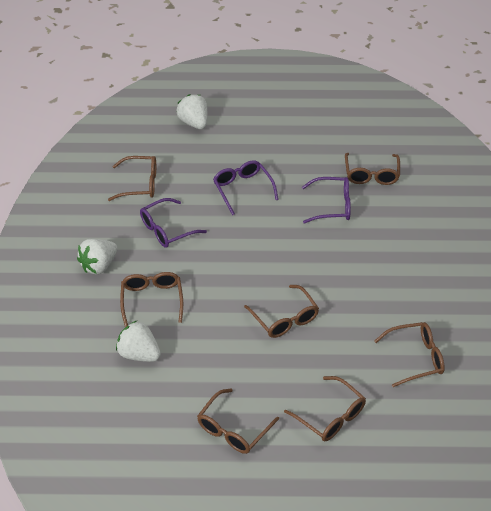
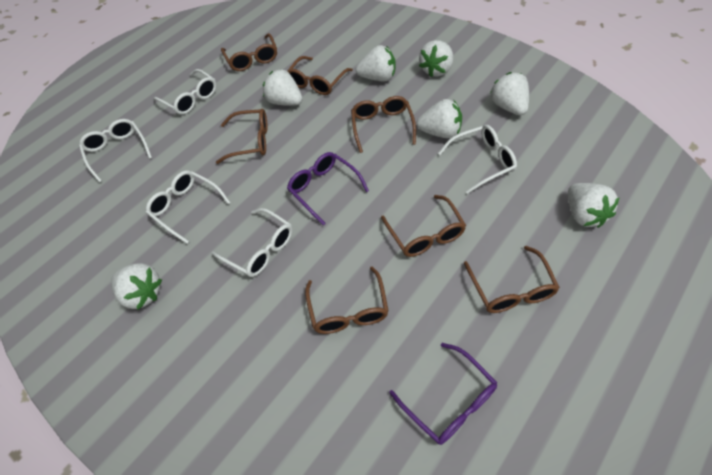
purple glasses: [140,198,207,248] [213,160,278,215] [302,177,351,224] = 3 -> [287,152,369,226] [389,343,497,445] = 2
white glasses: none = 0 -> [79,119,152,183] [146,170,231,244] [153,69,217,115] [211,208,292,277] [438,125,517,194] = 5
white strawberry: [77,239,118,274] [116,321,161,362] [176,94,208,129] = 3 -> [111,263,162,310] [263,69,302,106] [356,45,396,81] [417,99,462,138] [419,40,453,77] [490,72,529,115] [568,183,620,228] = 7

